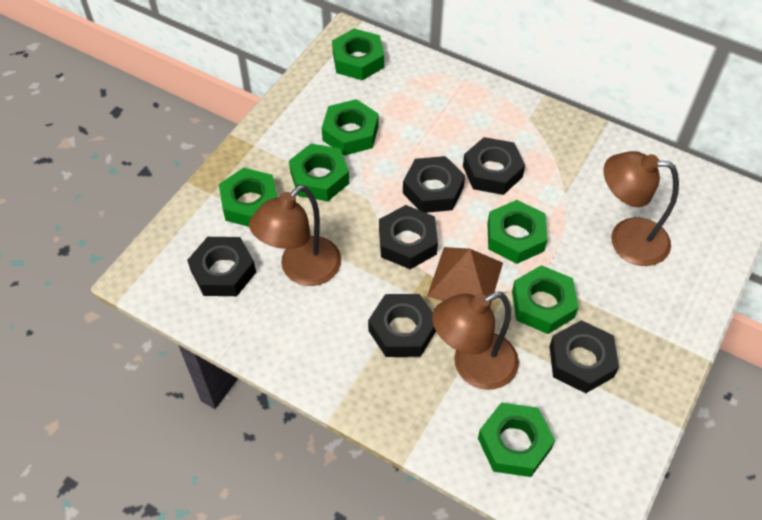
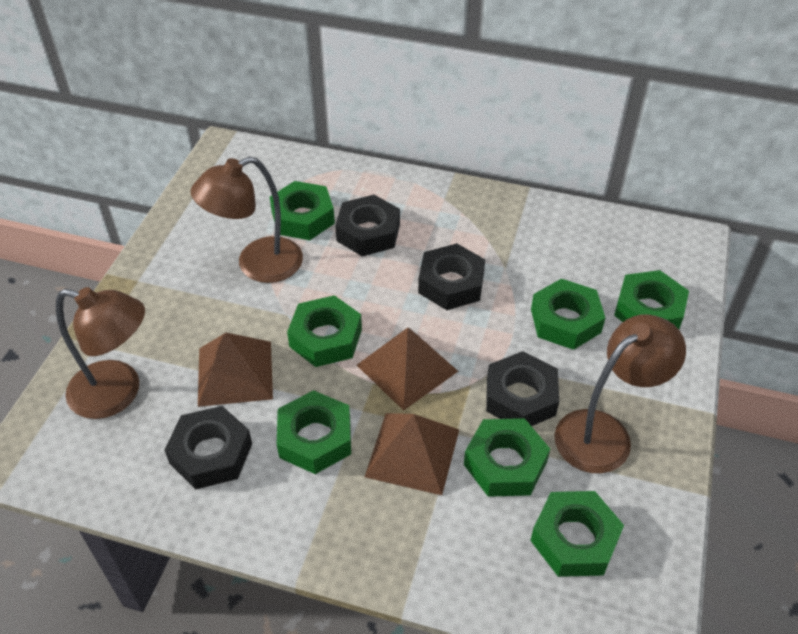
black nut: [187,237,256,296] [368,294,436,357] [379,205,438,269] [403,156,465,213] [463,137,525,195] [549,320,619,393] = 6 -> [165,406,252,490] [335,195,400,256] [418,243,485,310] [486,351,559,426] = 4
brown pyramid: [427,247,503,307] = 1 -> [198,333,273,407] [357,328,458,411] [365,413,459,495] = 3

